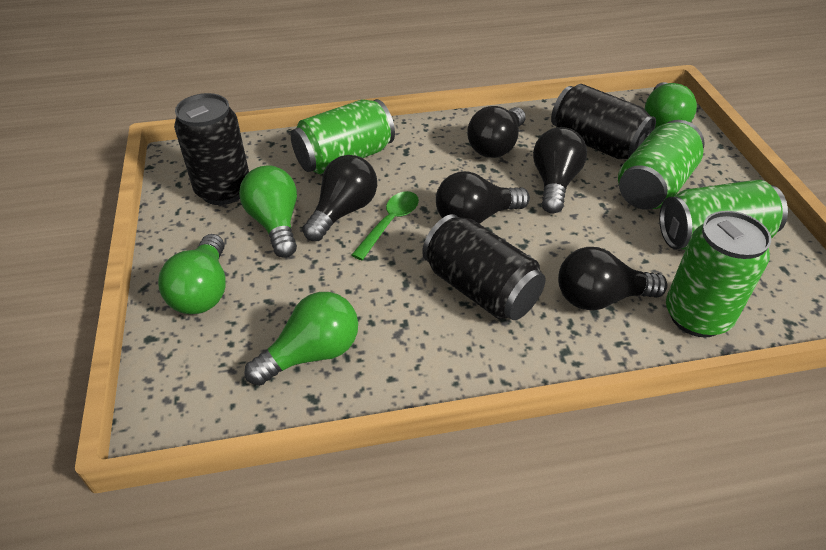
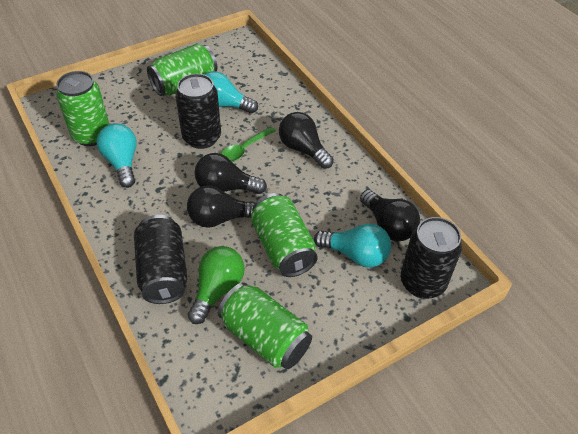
black light bulb: [303,155,377,241] [436,171,530,224] [467,106,526,158] [533,127,587,214] [558,247,667,311] = 5 -> [187,185,255,228] [194,153,267,194] [279,112,334,169] [360,190,420,241] = 4
green light bulb: [158,234,226,314] [239,166,297,258] [245,292,358,386] [645,82,697,128] = 4 -> [188,246,245,324] = 1
turquoise light bulb: none = 0 -> [97,123,136,188] [204,71,258,114] [314,224,391,268] = 3

